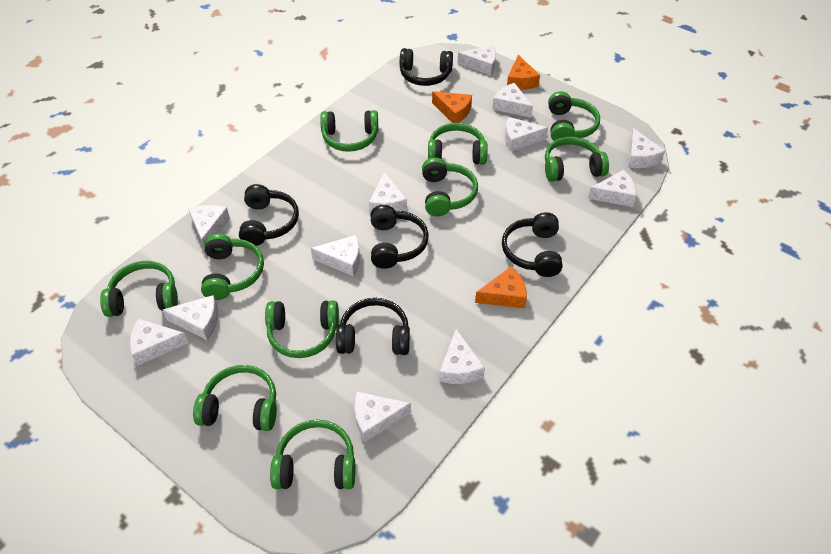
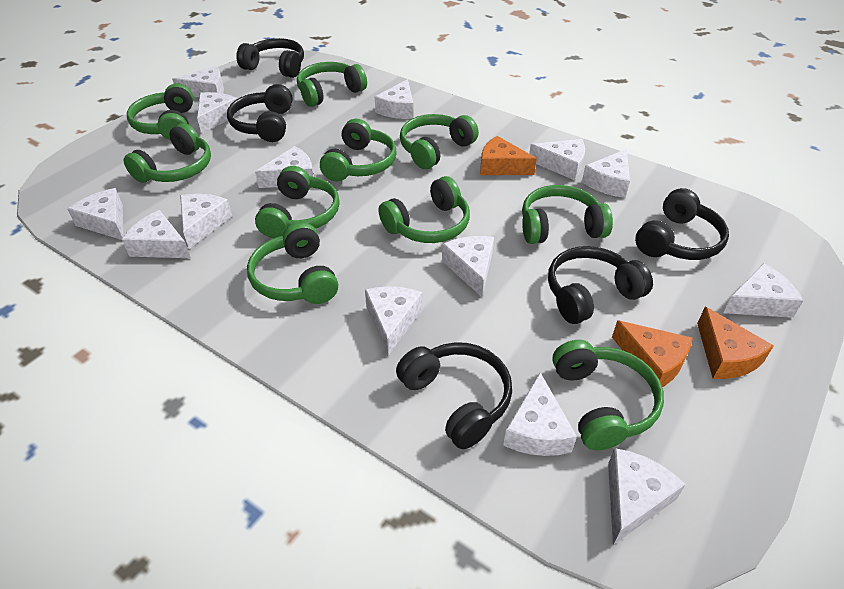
white cheese: [130,319,188,365] [163,295,218,340] [188,205,230,249] [311,235,360,277] [355,392,411,442] [369,172,407,214] [439,329,485,384] [457,45,496,76] [492,83,533,118] [505,117,548,152] [588,170,636,207] [628,128,665,168] = 12 -> [67,188,123,240] [122,210,191,258] [172,66,224,97] [180,194,232,249] [197,92,241,134] [255,146,314,188] [365,286,422,356] [375,79,413,119] [442,236,494,297] [503,372,577,456] [529,139,585,180] [582,149,630,198] [608,448,686,545] [723,263,803,318] = 14

